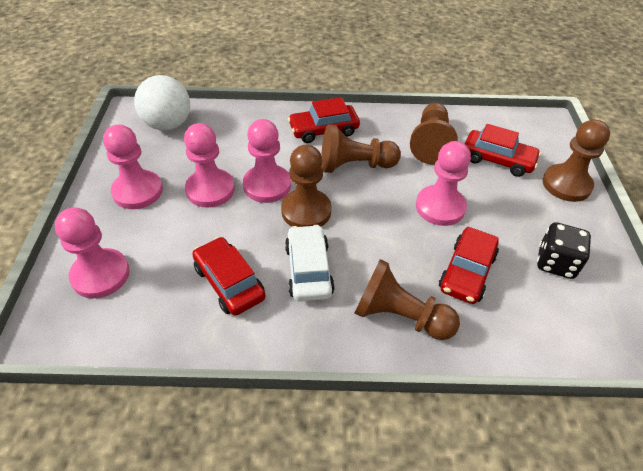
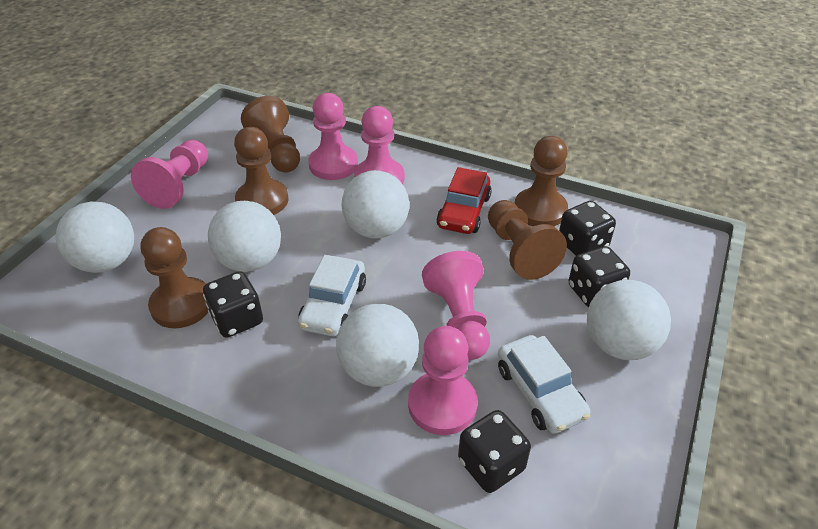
black dice: [537,222,591,279] = 1 -> [203,271,263,338] [458,410,531,493] [559,201,616,256] [569,246,630,307] = 4
red car: [192,237,265,316] [288,97,360,143] [439,227,499,304] [465,124,541,177] = 4 -> [436,167,492,234] = 1
white ball: [134,75,190,131] = 1 -> [56,201,134,273] [208,201,281,272] [336,304,419,387] [341,170,409,238] [587,280,671,360] = 5
white car: [285,225,335,302] = 1 -> [298,255,366,336] [498,335,590,434] = 2

